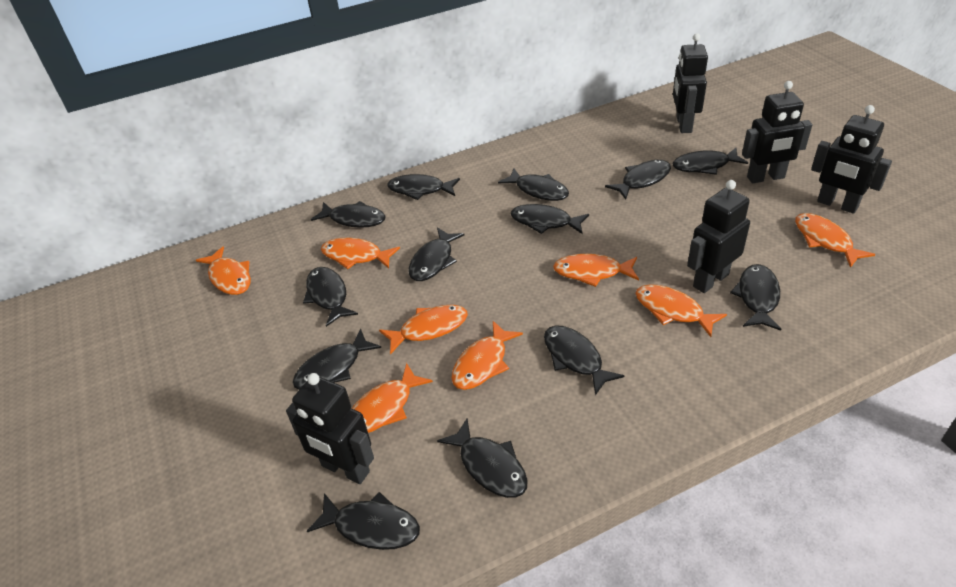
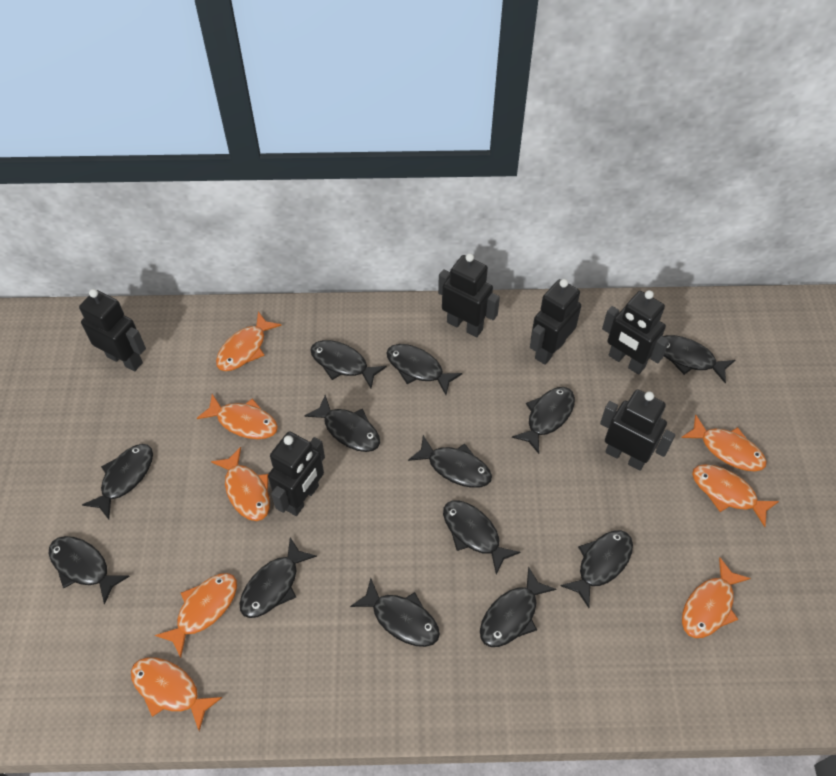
black robot: [286,373,374,484] [673,33,708,133] [687,180,750,293] [742,81,812,183] [811,105,892,214] = 5 -> [79,289,146,371] [268,431,325,516] [438,253,500,337] [530,279,581,365] [600,389,675,471] [602,290,669,375] = 6

